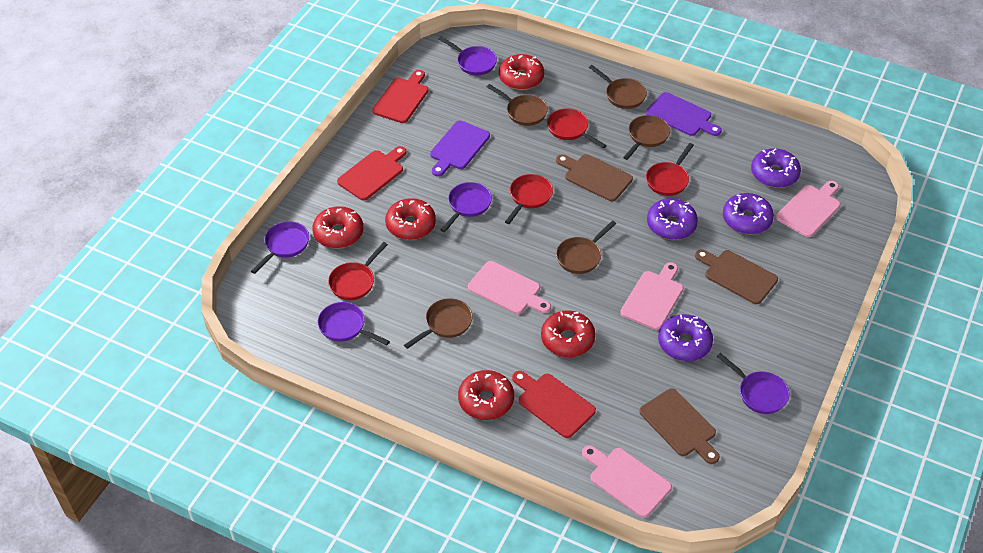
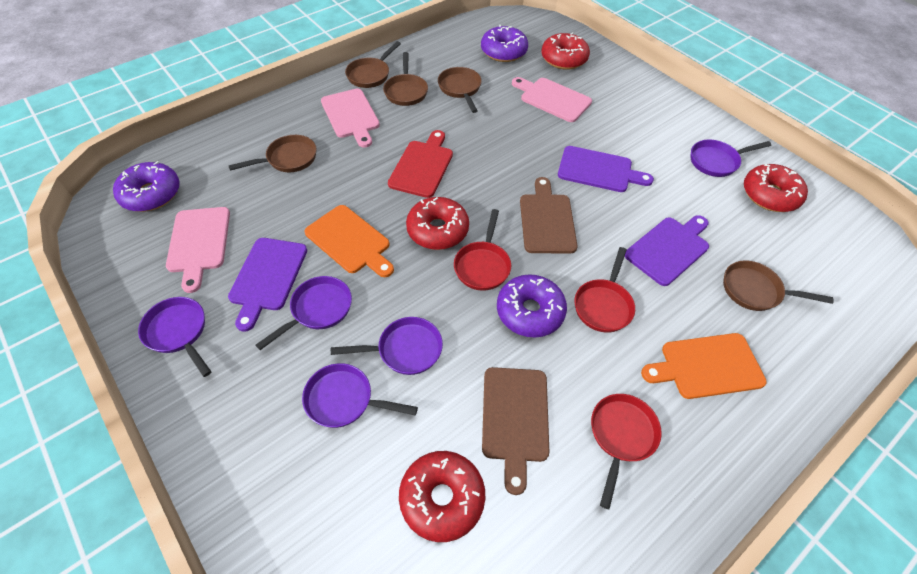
brown cutting board: [556,154,633,202] [639,388,720,464] [695,249,778,304] = 3 -> [482,367,549,495] [520,177,577,253] = 2
orange cutting board: none = 0 -> [305,205,394,277] [641,333,767,399] = 2
pink cutting board: [468,261,551,314] [582,445,672,518] [620,262,683,330] [776,181,840,237] = 4 -> [166,207,230,293] [321,89,380,148] [512,77,592,122] = 3
purple cutting board: [430,121,490,177] [646,92,722,136] = 2 -> [228,238,307,332] [558,146,654,192] [625,215,709,286] = 3
purple donut: [647,198,698,240] [658,314,713,361] [723,193,774,234] [751,148,801,188] = 4 -> [113,161,180,212] [481,25,528,62] [497,275,567,338] = 3
red cutting board: [337,146,407,200] [372,70,429,123] [512,371,596,438] = 3 -> [388,130,453,198] = 1
red donut: [312,206,363,248] [385,198,436,240] [458,370,514,420] [499,54,544,90] [541,310,596,357] = 5 -> [399,451,486,542] [406,197,469,250] [541,32,590,70] [744,164,808,212] = 4
red pan: [328,242,388,300] [505,174,553,224] [547,108,607,148] [646,143,694,196] = 4 -> [454,209,511,291] [574,247,635,333] [591,394,662,509] = 3

